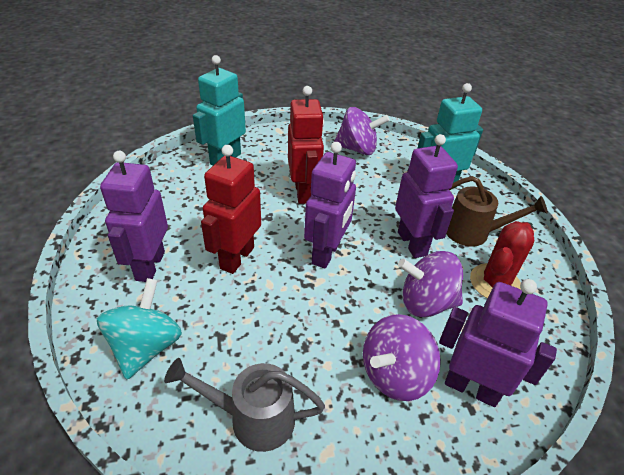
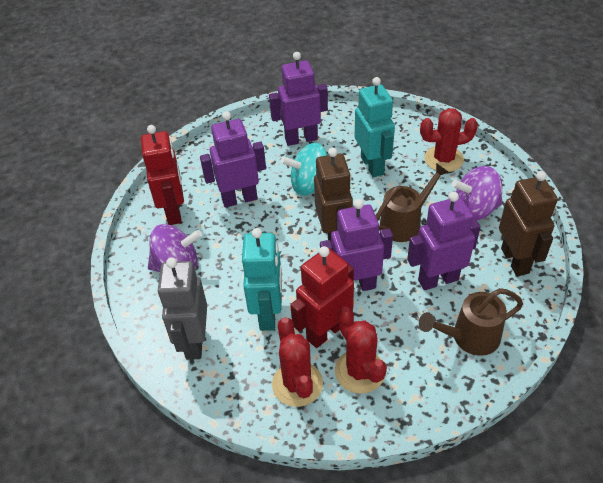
brown robot: none = 0 -> [314,147,353,241] [499,171,558,276] = 2
brown watering can: [446,176,548,247] = 1 -> [376,163,450,242] [419,288,523,356] = 2
grey robot: none = 0 -> [157,258,207,360] = 1
grey watering can: [164,358,325,452] = 1 -> none = 0
purple spinning top: [334,107,390,155] [363,314,441,401] [398,251,463,317] = 3 -> [148,224,202,272] [452,166,503,221] = 2
red cactus: [470,221,534,298] = 1 -> [272,317,323,407] [335,307,387,394] [420,108,478,172] = 3

